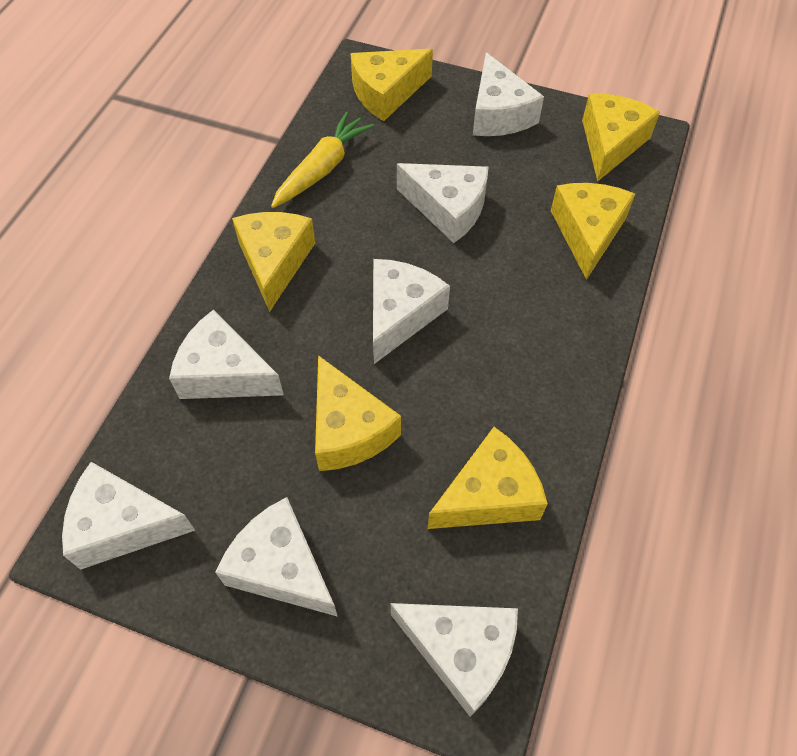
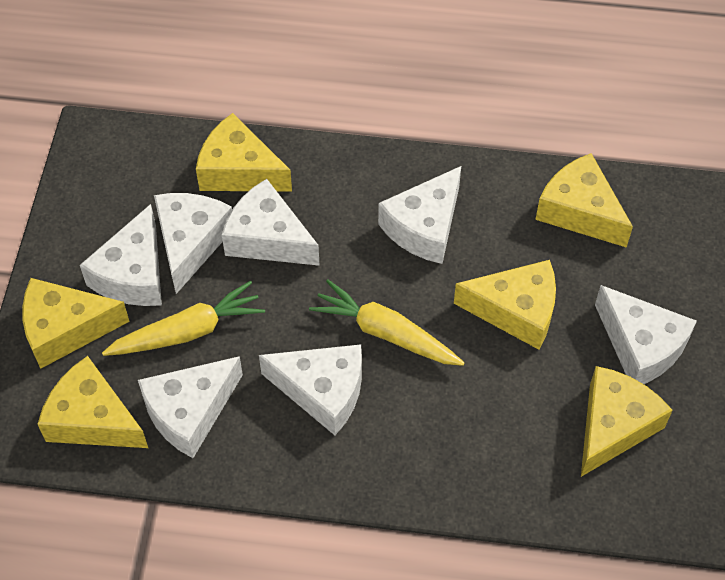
yellow carrot: [271,112,374,208] = 1 -> [102,281,265,356] [309,280,465,366] = 2

